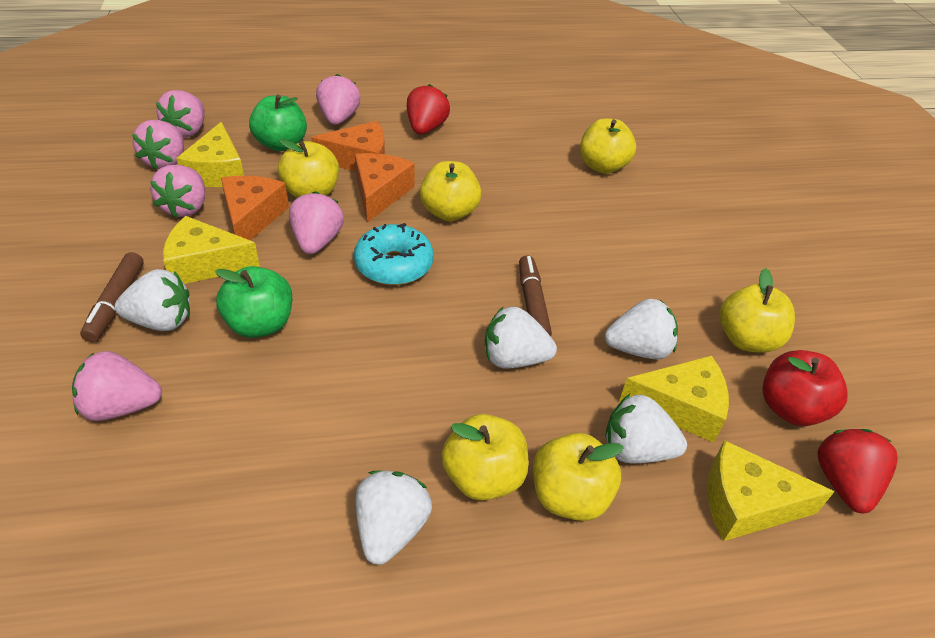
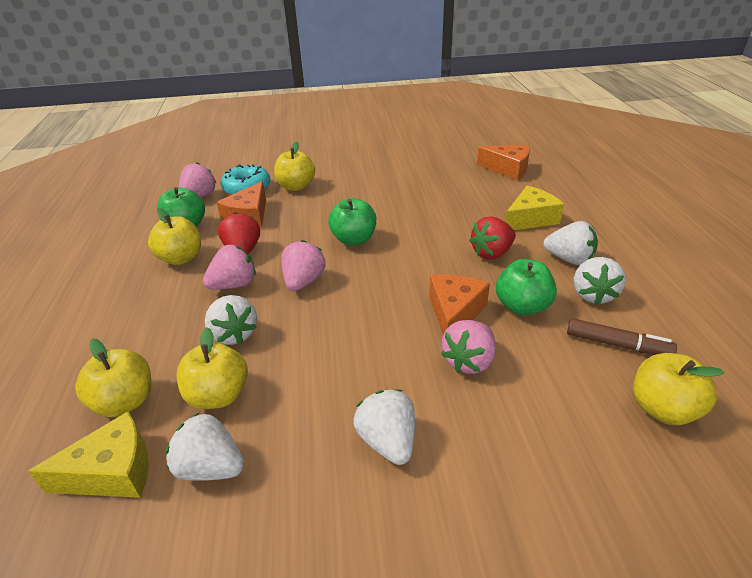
brown marker: [80,252,144,342] [519,255,552,336] = 2 -> [567,318,677,355] = 1
green apple: [215,266,292,338] [249,94,307,151] = 2 -> [157,187,205,227] [328,198,376,246] [496,259,557,316] = 3
pink strawberry: [72,351,162,421] [132,120,184,170] [150,165,205,218] [156,90,205,138] [289,191,344,254] [316,74,361,125] = 6 -> [179,162,216,197] [203,245,256,290] [281,240,325,291] [441,320,496,374] = 4
red apple: [762,350,847,426] = 1 -> none = 0
yellow apple: [278,139,339,197] [420,161,481,221] [441,414,529,501] [533,433,624,521] [580,118,636,174] [720,268,795,353] = 6 -> [75,339,151,417] [148,208,201,265] [177,327,248,409] [274,141,315,191] [633,353,724,425] = 5
yellow cheese: [163,216,260,284] [176,122,244,187] [619,355,729,443] [707,440,835,541] = 4 -> [28,412,149,498] [505,186,564,230] = 2

